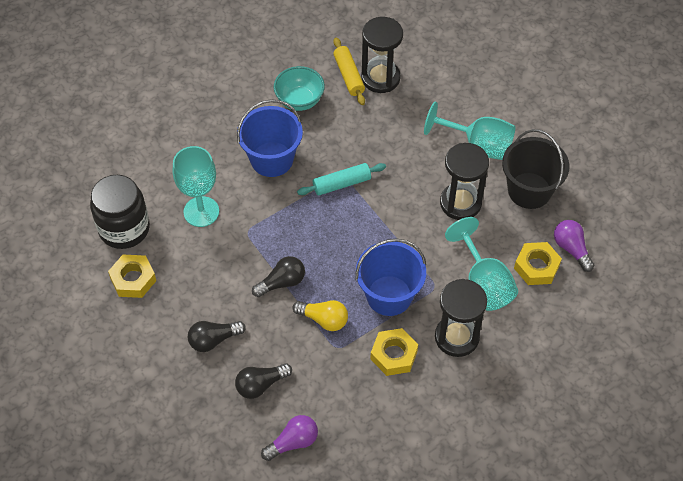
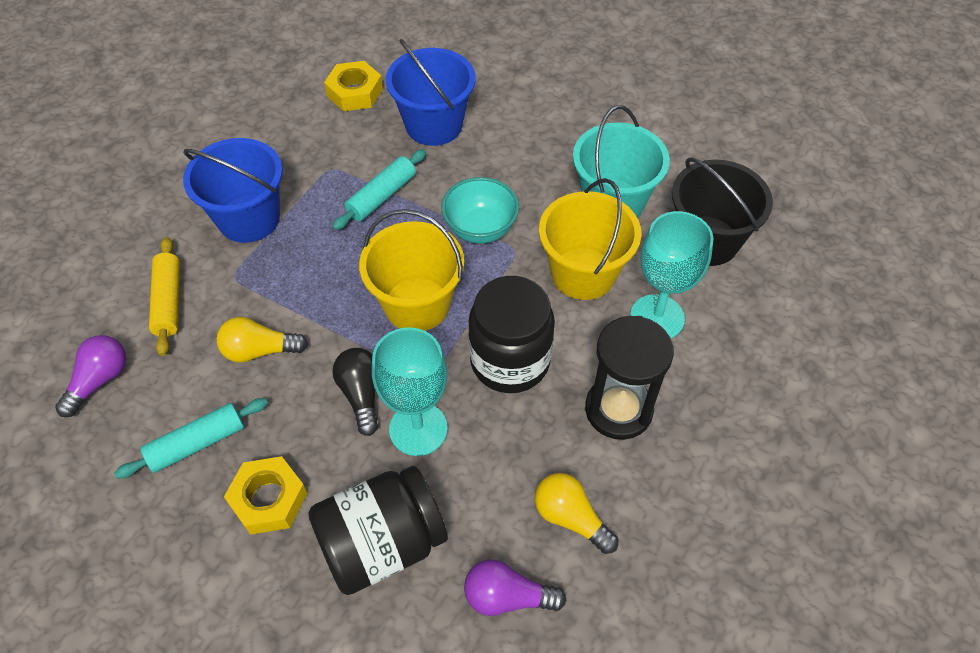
black hourglass: [361,17,403,93] [435,279,487,357] [440,143,489,220] = 3 -> [585,316,674,440] = 1
black jar: [90,175,150,249] = 1 -> [309,466,448,595] [468,276,555,393] = 2
black light bulb: [188,321,246,352] [235,363,292,399] [252,256,305,297] = 3 -> [332,348,378,436] = 1
turquoise bucket: none = 0 -> [573,105,670,218] = 1
turquoise goblet: [173,146,219,227] [424,102,516,160] [445,217,518,311] = 3 -> [372,327,448,456] [630,211,714,338] = 2
turquoise rolling pin: [297,163,386,195] = 1 -> [114,398,268,479] [332,149,426,230] = 2
yellow bucket: none = 0 -> [359,209,464,331] [539,178,641,300] = 2
yellow light bulb: [293,300,348,331] = 1 -> [217,317,308,363] [535,473,619,554] = 2
yellow nut: [108,255,156,298] [370,328,418,376] [514,242,562,285] = 3 -> [224,456,308,535] [324,61,383,111] = 2

